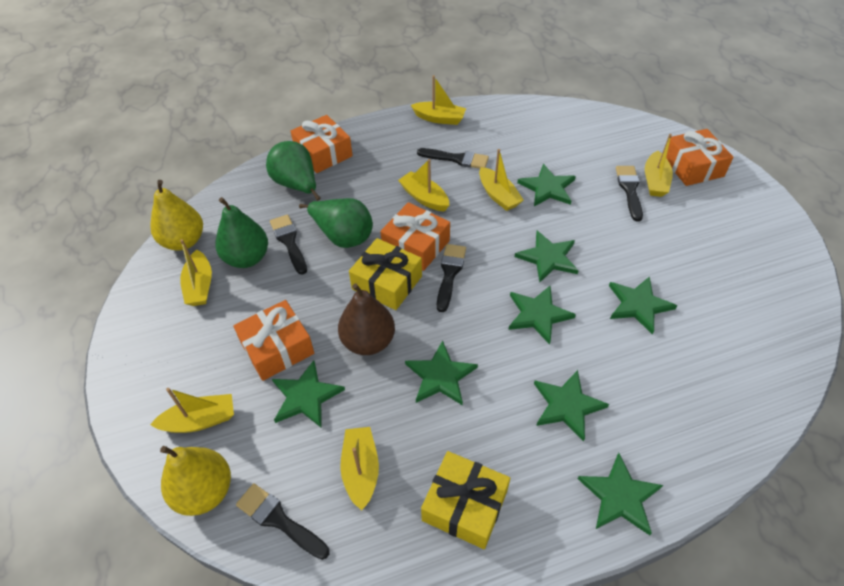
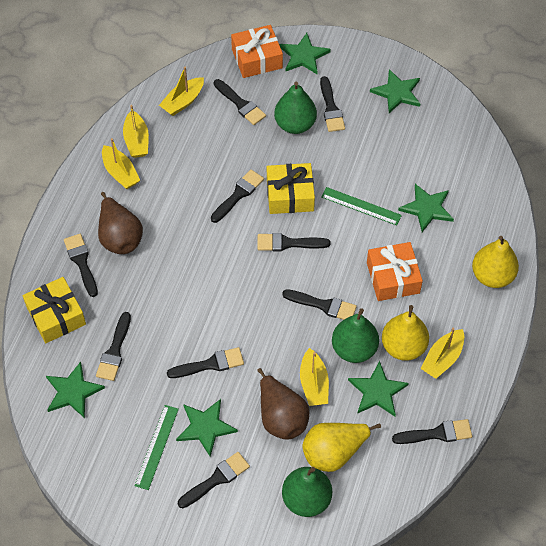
black brush: [236,483,330,560] [270,214,307,275] [417,148,489,169] [437,244,466,312] [616,166,643,222] = 5 -> [64,234,98,297] [96,312,131,381] [167,347,244,378] [178,452,250,508] [211,170,264,223] [214,79,266,125] [257,233,330,251] [282,289,357,320] [320,76,345,132] [392,419,472,444] = 10
brown pear: [338,283,395,355] = 1 -> [98,192,143,254] [257,368,309,440] = 2
green ruler: none = 0 -> [134,405,179,490] [321,187,402,226] = 2
green star: [272,360,345,428] [405,341,478,405] [508,286,576,345] [515,231,579,282] [517,164,576,206] [534,370,609,442] [578,453,663,535] [609,276,677,334] = 8 -> [46,362,105,418] [176,399,238,457] [279,33,331,74] [348,361,409,416] [370,69,420,113] [398,184,454,232] = 6
orange gift: [233,300,314,381] [291,115,353,173] [380,202,450,271] [666,129,734,186] = 4 -> [231,25,283,78] [367,242,423,301] = 2
yellow boat: [150,388,234,433] [180,239,212,306] [340,427,379,510] [398,159,449,212] [411,75,466,125] [479,149,524,211] [645,134,673,197] = 7 -> [102,138,140,189] [123,105,149,158] [159,67,204,116] [300,348,329,406] [420,328,464,379] = 5
yellow pear: [150,180,203,251] [160,446,231,516] = 2 -> [302,423,381,472] [382,305,429,361] [472,236,519,288] = 3

